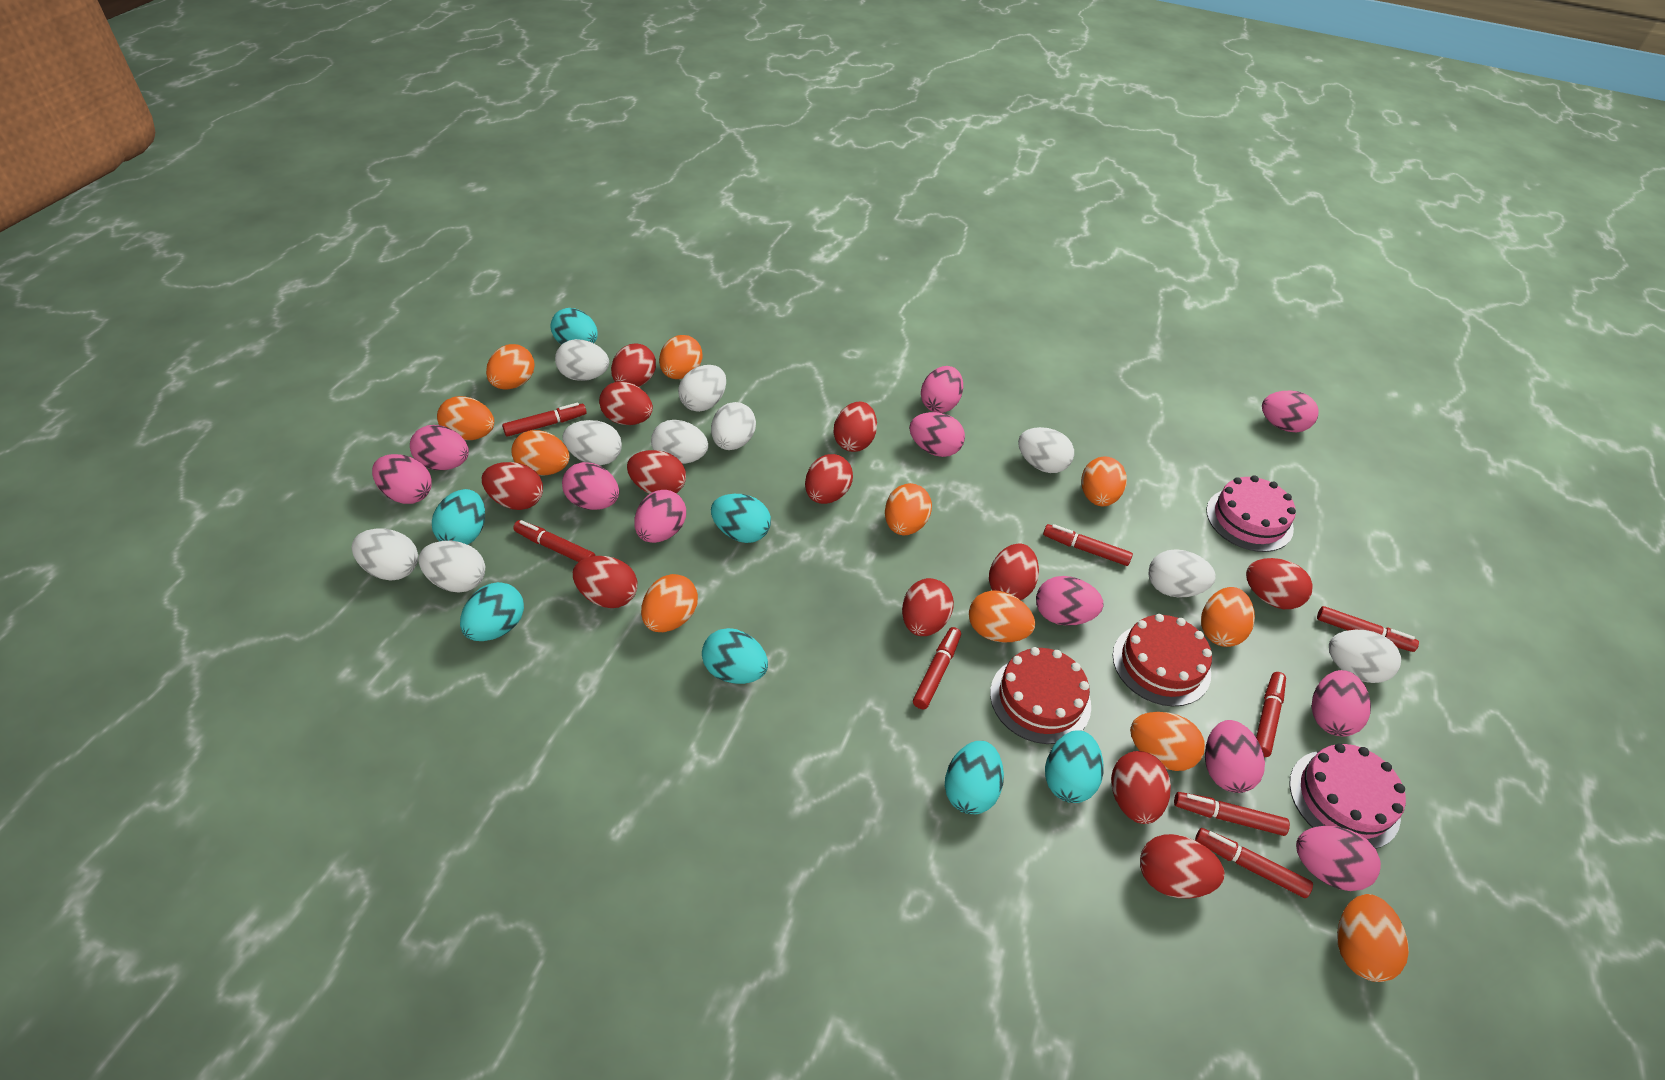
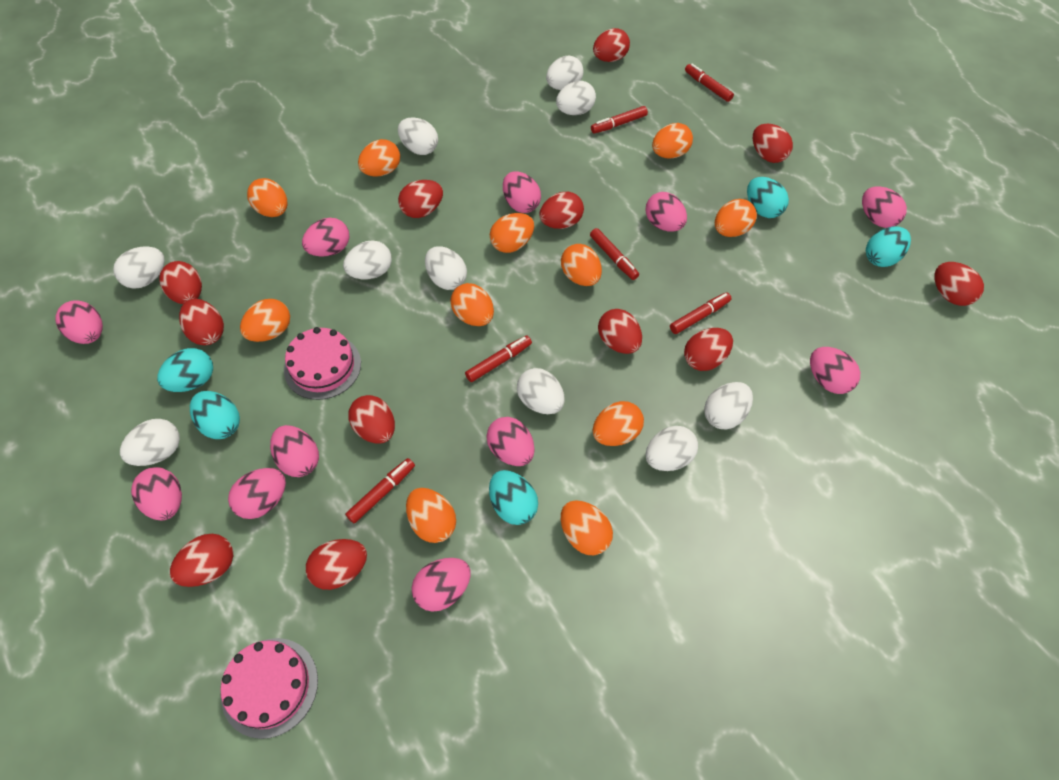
red cake: [990,647,1091,744] [1113,614,1212,706] = 2 -> none = 0
red marker: [502,403,587,437] [513,520,595,562] [913,627,961,709] [1043,524,1133,566] [1174,792,1290,836] [1195,828,1313,898] [1256,672,1286,757] [1317,606,1419,652] = 8 -> [345,458,415,523] [465,335,532,382] [590,228,639,280] [591,106,648,134] [670,292,732,334] [685,64,734,102] = 6
turquoise egg: [432,489,485,545] [460,582,524,641] [551,308,598,345] [702,628,768,684] [711,494,771,543] [945,741,1004,814] [1045,730,1104,803] = 7 -> [157,348,213,392] [190,391,240,439] [489,470,538,525] [747,177,789,218] [866,227,911,267] = 5

